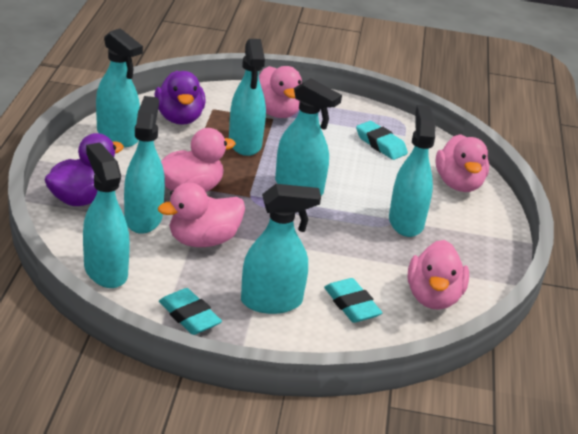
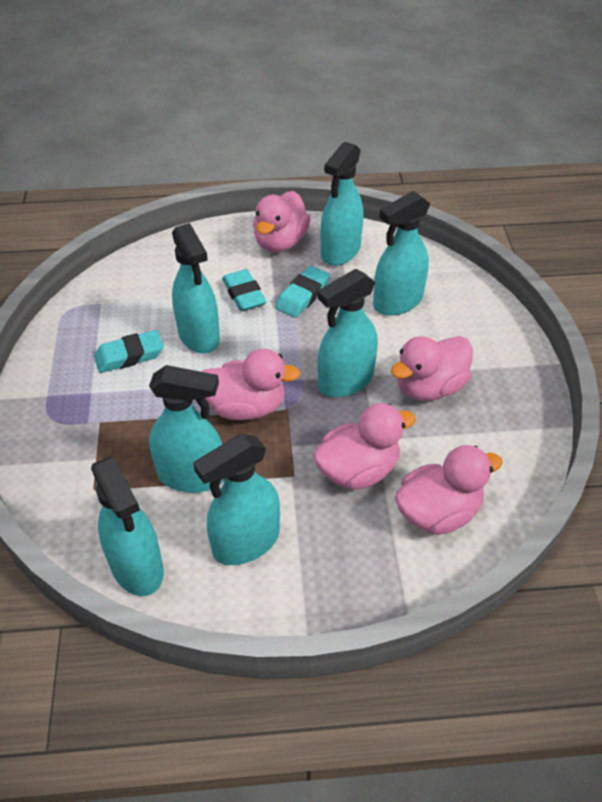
purple duck: [44,133,124,206] [154,71,206,125] = 2 -> none = 0

